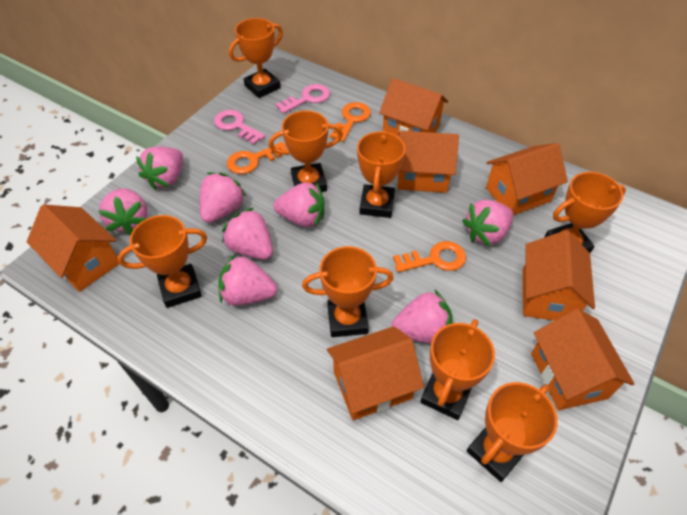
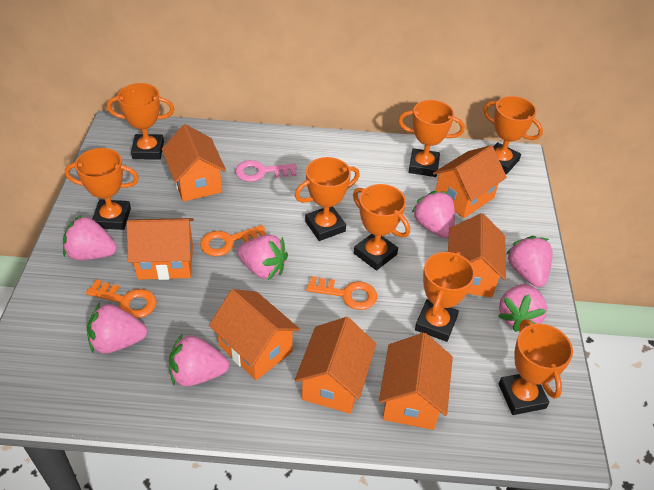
pink key: [214,110,265,145] [276,84,330,114] = 2 -> [235,160,297,182] = 1
pink strawberry: [98,188,148,235] [136,147,183,190] [200,172,247,223] [218,254,277,306] [222,208,273,260] [273,182,325,227] [391,290,453,343] [462,200,513,246] = 8 -> [63,215,117,260] [87,303,147,354] [169,333,229,387] [237,235,288,280] [412,191,455,238] [498,284,547,332] [506,236,553,287] = 7

